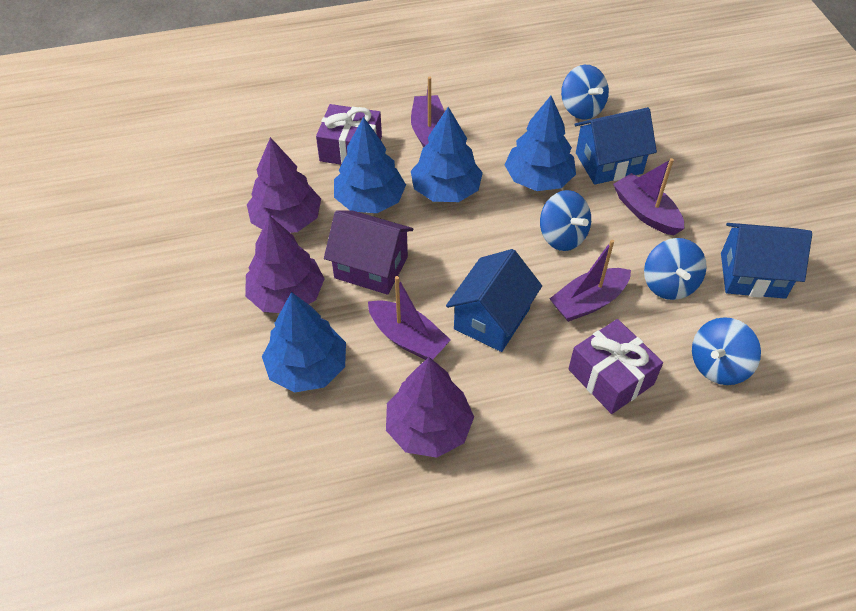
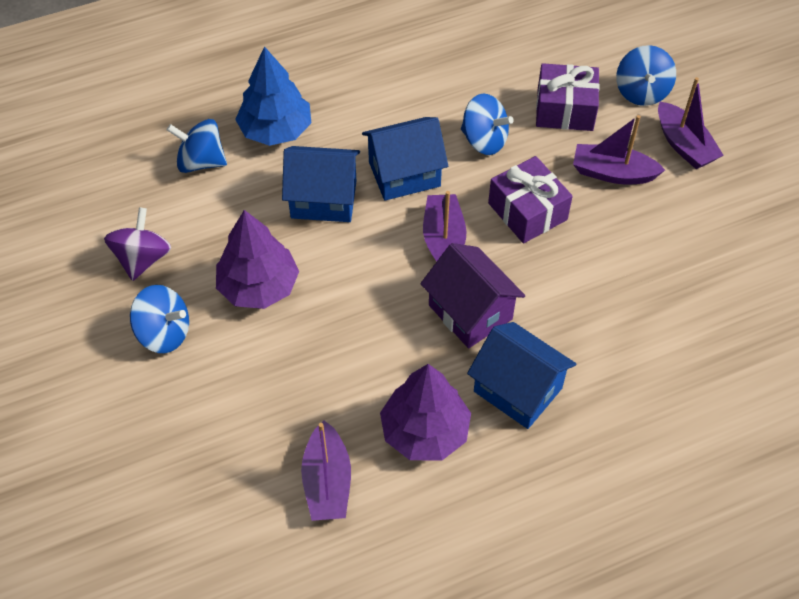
blue tree: [262,292,346,393] [334,117,406,213] [411,107,483,202] [505,96,576,191] = 4 -> [235,46,311,146] = 1
purple spinning top: none = 0 -> [104,207,171,281] = 1
purple tree: [245,215,325,313] [247,137,321,233] [386,357,474,458] = 3 -> [216,210,299,309] [380,364,471,460] = 2

